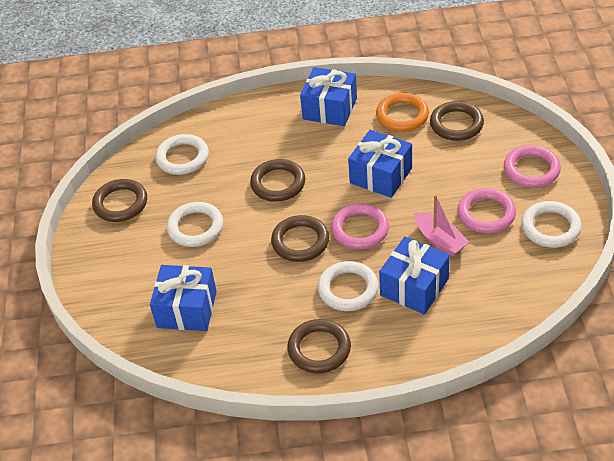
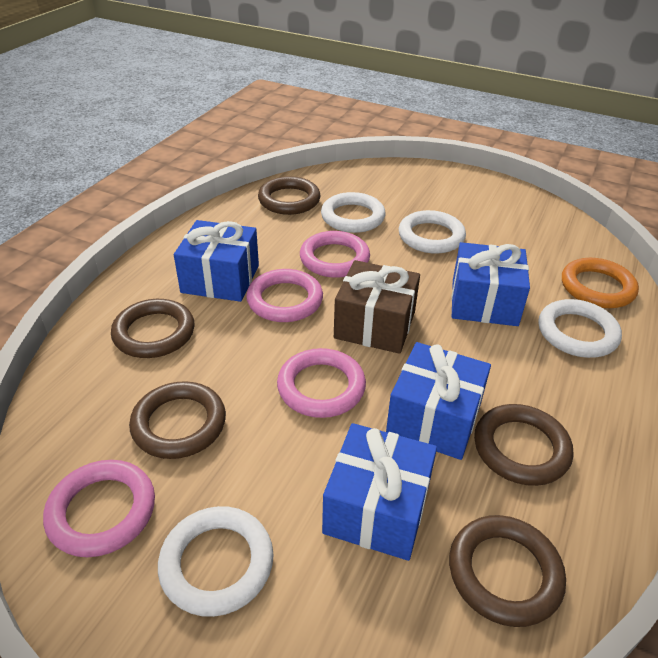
brown gift: none = 0 -> [334,260,420,354] = 1
pink boat: [415,195,469,256] = 1 -> none = 0
pink ring: [331,203,389,250] [457,188,516,234] [504,145,561,188] = 3 -> [43,460,155,557] [246,269,323,322] [277,348,366,418] [300,231,370,278] = 4

